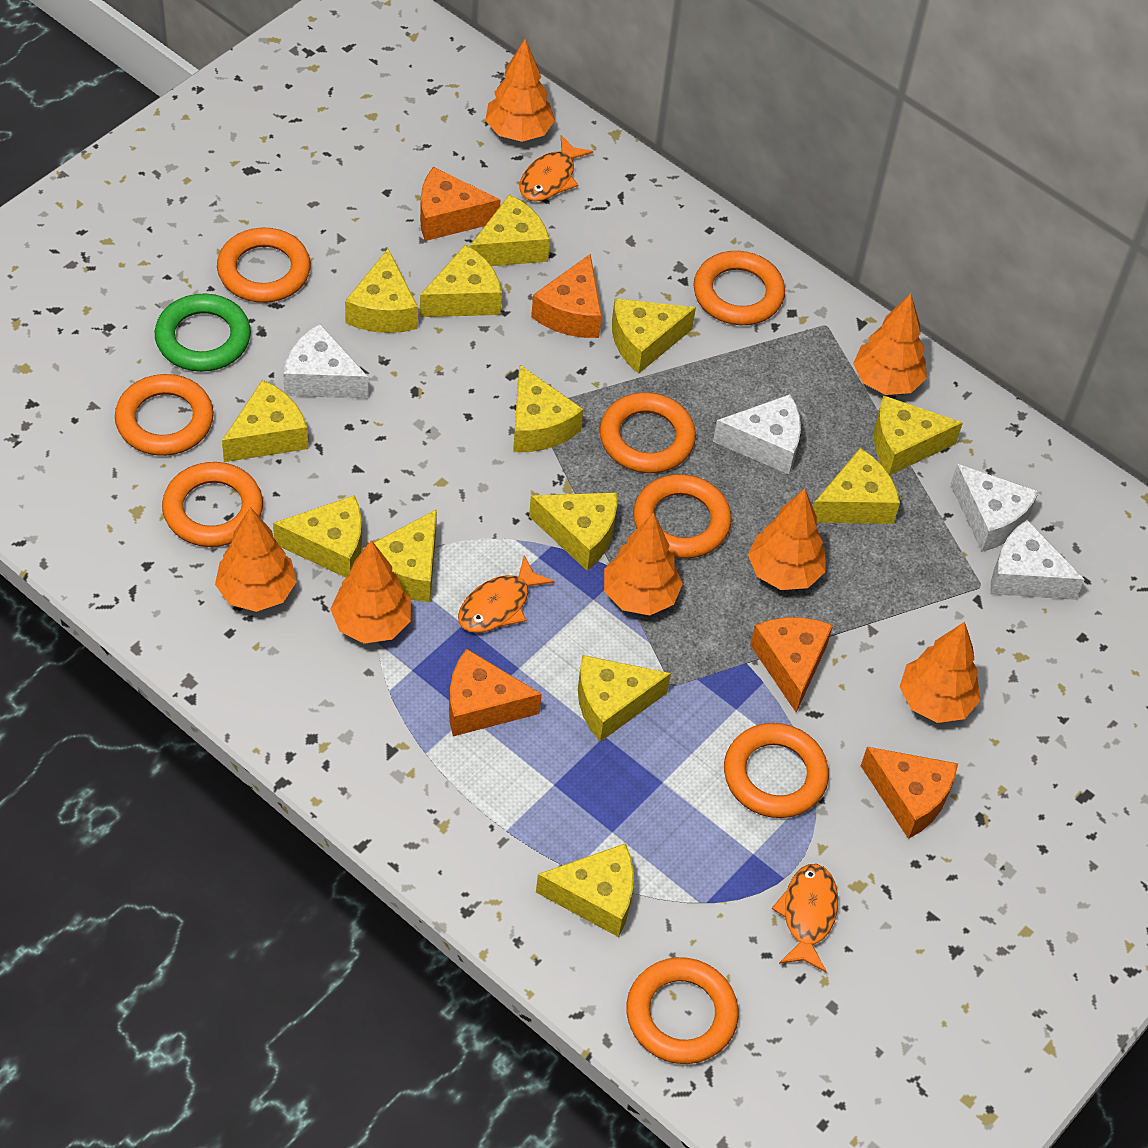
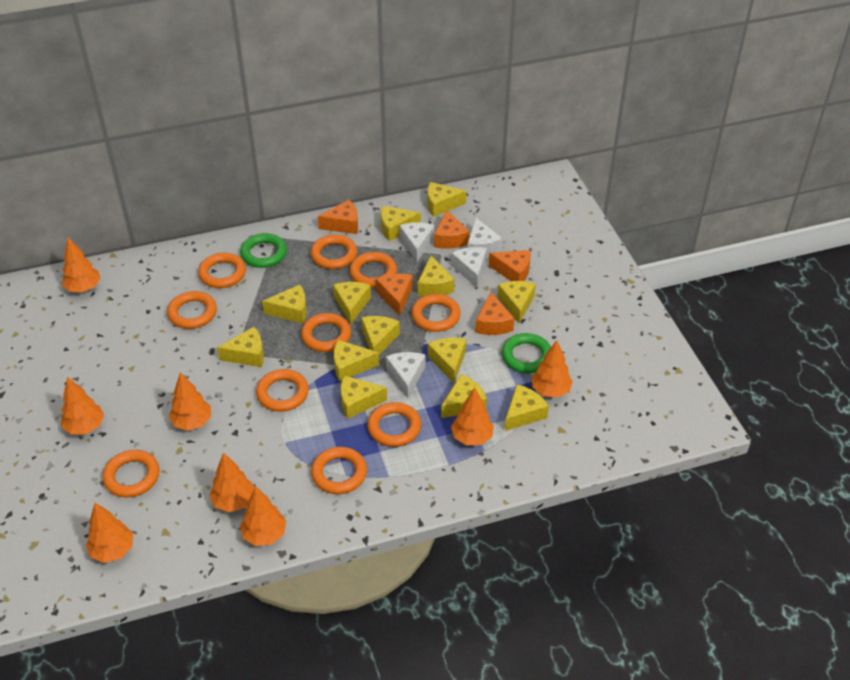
green ring: [155,294,251,372] = 1 -> [240,233,287,268] [502,333,551,373] = 2
orange fish: [458,555,555,633] [519,135,593,201] [771,864,838,972] = 3 -> none = 0
orange ring: [115,374,214,456] [162,462,263,547] [217,228,311,303] [600,392,696,473] [626,957,739,1064] [633,474,732,559] [693,251,785,325] [724,723,829,818] = 8 -> [103,450,160,498] [167,291,217,329] [198,253,246,288] [256,369,309,412] [301,313,351,352] [310,234,357,269] [311,447,367,494] [350,252,397,288] [367,402,421,447] [411,294,461,332] = 10
orange tree: [215,507,297,612] [330,540,411,644] [485,39,555,142] [604,512,683,615] [748,489,826,590] [853,294,927,395] [900,622,981,723] = 7 -> [61,377,104,435] [62,237,101,293] [86,503,133,563] [169,372,211,431] [209,452,254,512] [240,486,286,546] [451,387,494,445] [531,340,573,398] = 8

